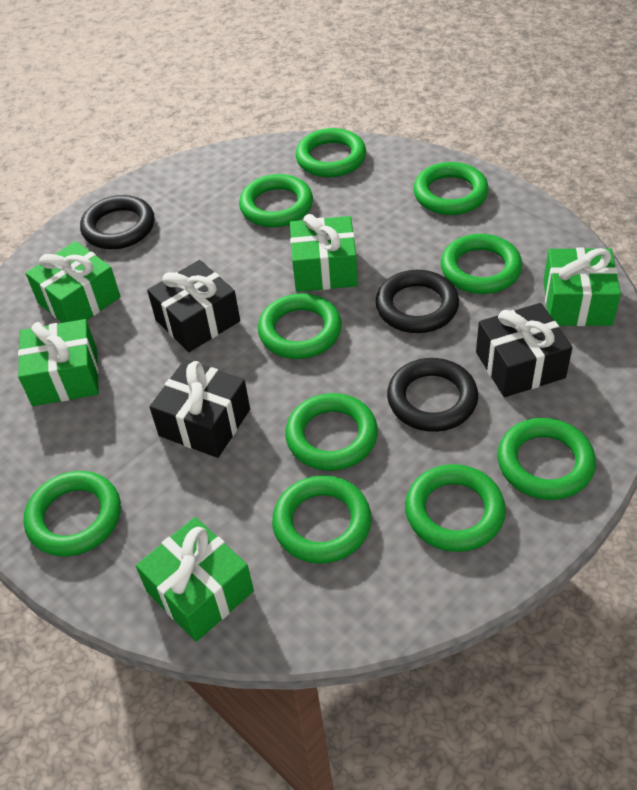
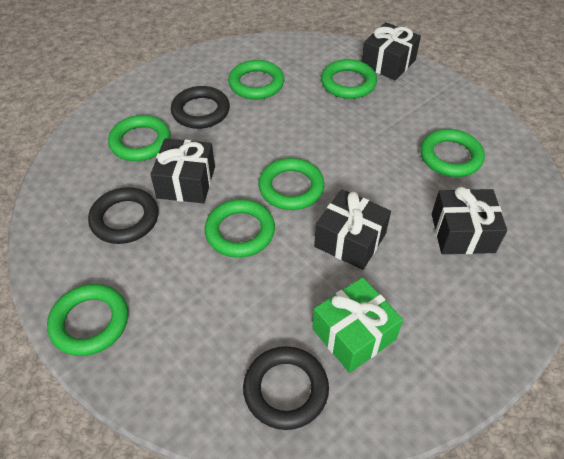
black gift: [147,260,240,352] [149,359,250,458] [476,303,573,397] = 3 -> [150,138,215,203] [314,189,391,270] [361,22,421,80] [432,187,507,254] = 4
green gift: [18,319,99,406] [26,241,121,323] [136,517,254,642] [290,214,358,292] [543,248,621,326] = 5 -> [312,277,403,373] = 1
green ring: [24,471,121,557] [239,174,313,227] [258,293,342,359] [272,475,371,564] [285,393,378,471] [296,128,366,177] [405,464,506,552] [413,162,489,215] [441,234,522,294] [497,418,596,500] = 10 -> [47,284,128,356] [108,115,171,161] [205,199,275,258] [228,60,284,100] [258,158,325,210] [321,59,377,99] [420,129,485,177] = 7

